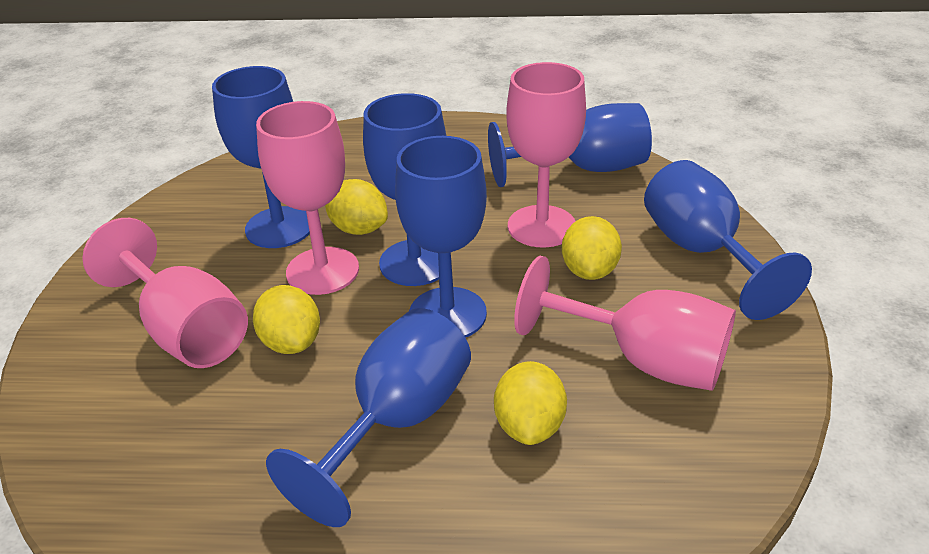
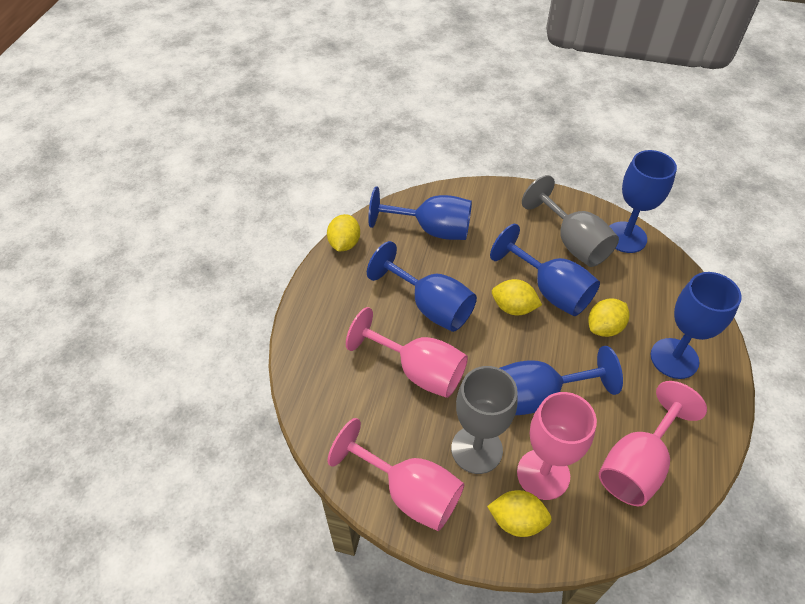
grey goblet: none = 0 -> [451,366,518,474] [522,175,619,267] = 2

